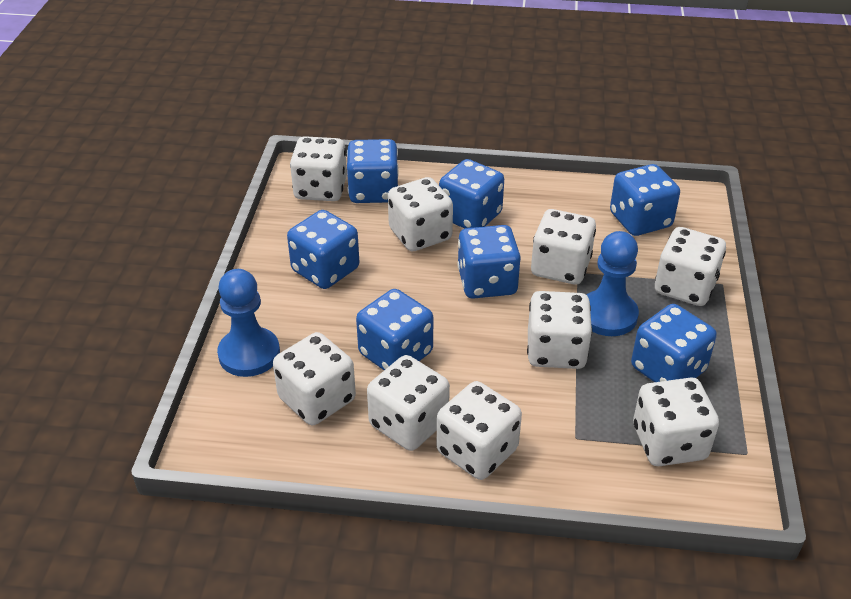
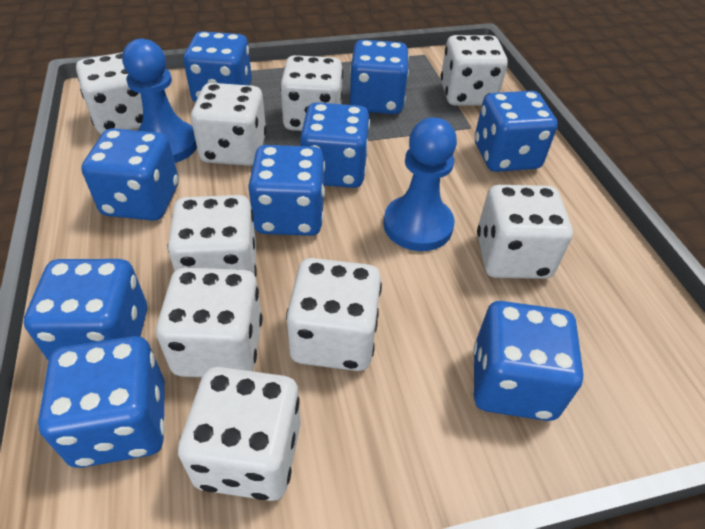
blue dice: [287,210,359,289] [347,139,399,203] [356,289,433,370] [439,159,504,229] [457,225,521,299] [610,164,680,236] [631,304,717,382] = 7 -> [24,259,147,361] [38,336,165,468] [81,128,179,221] [183,31,252,102] [248,145,325,236] [300,102,370,188] [350,40,409,114] [473,301,583,421] [475,91,558,172] = 9

